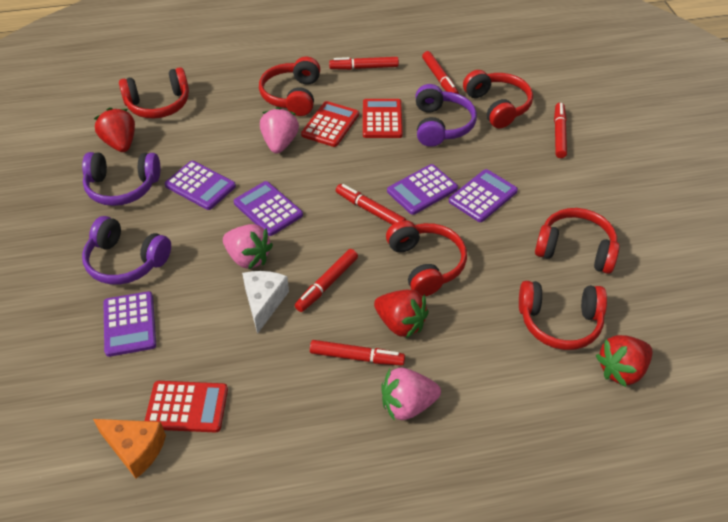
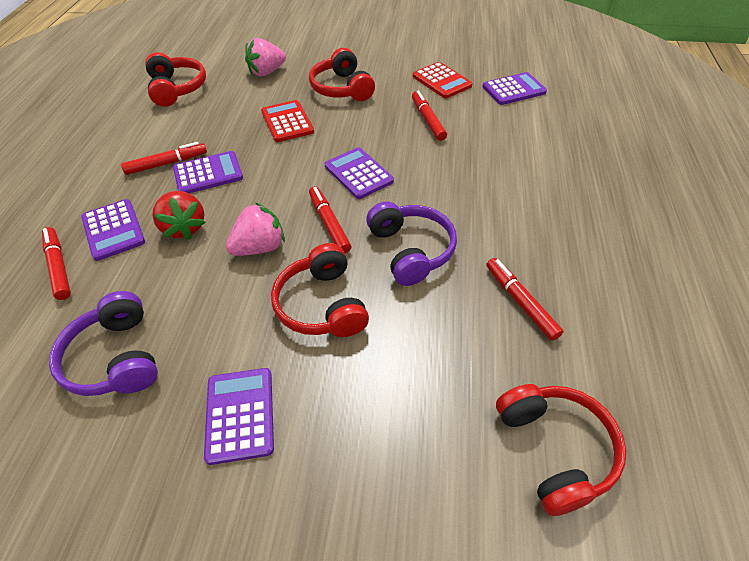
orange cheese: [93,419,166,479] = 1 -> none = 0
pink strawberry: [223,224,273,269] [260,107,299,154] [381,367,441,421] = 3 -> [226,202,285,256] [245,38,286,76] = 2
purple headphones: [82,152,160,206] [82,216,171,285] [415,84,477,147] = 3 -> [49,291,158,396] [366,201,457,286] = 2
red calculator: [145,381,228,433] [301,101,359,147] [363,99,403,138] = 3 -> [261,100,314,142] [413,62,473,98] = 2
red headphones: [119,67,189,119] [259,57,320,116] [386,220,467,296] [463,70,533,128] [519,281,607,350] [535,208,620,274] = 6 -> [145,52,206,107] [271,243,369,337] [309,48,375,101] [496,384,626,516] = 4
red marker: [295,249,358,312] [310,340,405,366] [329,57,399,70] [336,184,406,225] [422,51,459,94] [554,103,567,158] = 6 -> [42,227,71,300] [121,142,207,175] [309,186,351,253] [412,91,447,141] [486,258,564,341] = 5
red strawberry: [94,108,135,152] [374,290,429,338] [596,335,653,387] = 3 -> [152,191,206,240] = 1
white cheese: [242,271,289,334] = 1 -> none = 0

